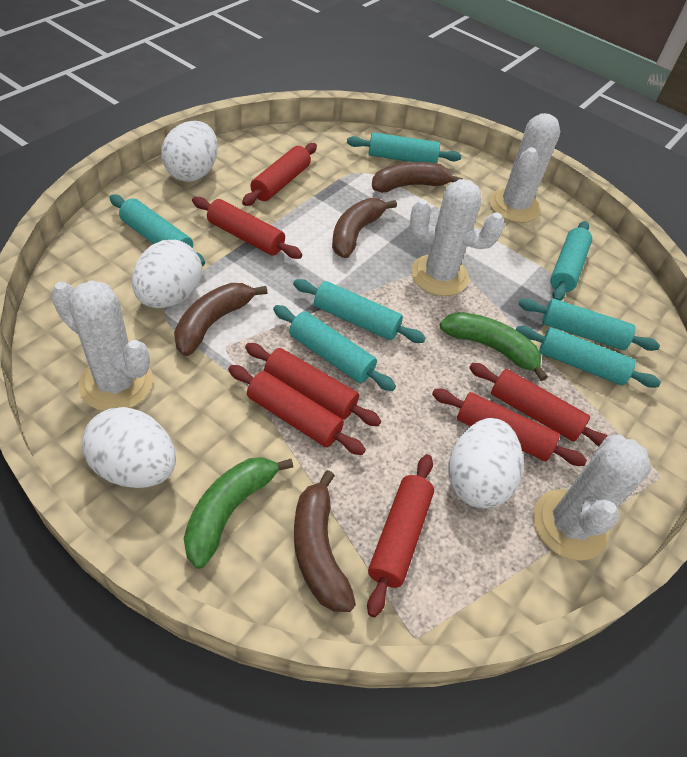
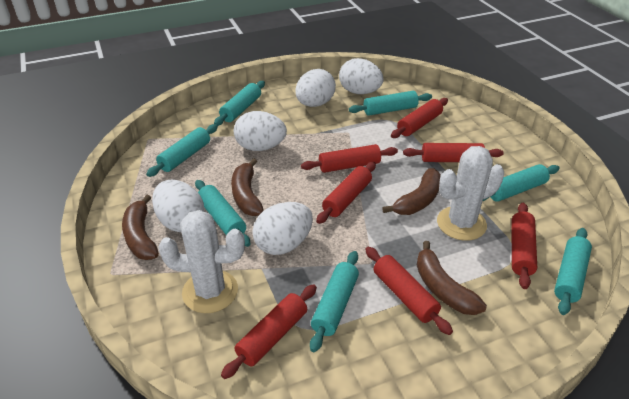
green banana: [184,457,293,569] [440,312,548,381] = 2 -> none = 0
white cactus: [51,280,153,411] [410,179,505,296] [489,113,560,223] [533,435,651,561] = 4 -> [158,210,245,313] [437,146,504,241] = 2
white egg: [82,407,176,488] [132,240,202,308] [161,121,218,182] [448,418,523,508] = 4 -> [152,180,204,232] [234,111,287,151] [253,202,313,255] [295,69,336,107] [339,58,384,94] = 5

